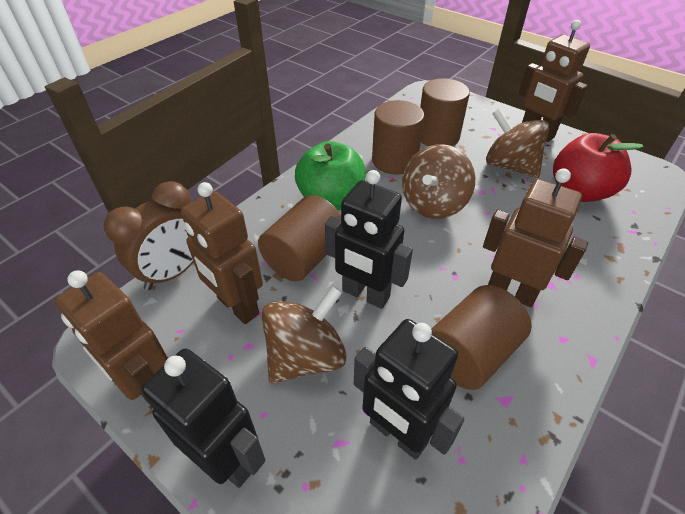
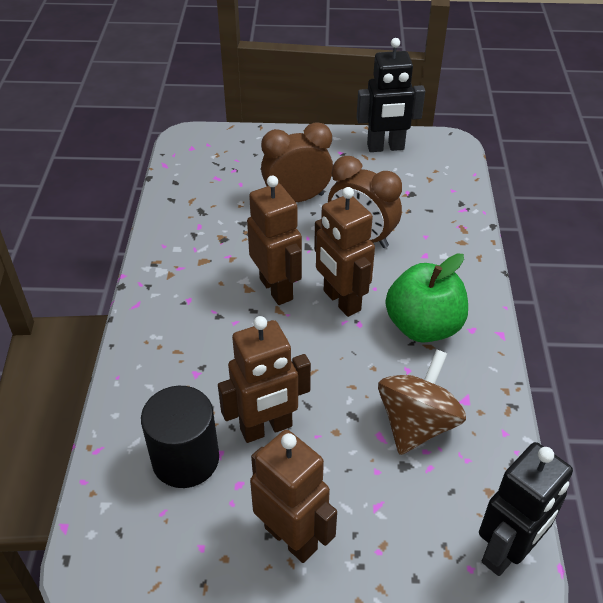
black cylinder: none = 0 -> [141,386,219,488] = 1
black robot: [142,348,266,488] [325,170,413,309] [354,319,464,460] = 3 -> [357,38,425,152] [479,442,573,576] = 2
brown clock: [104,181,193,290] = 1 -> [261,122,333,202] [328,156,402,248] = 2
brown cylinder: [258,195,341,282] [372,100,424,174] [420,78,470,146] [431,285,532,390] = 4 -> none = 0
brown spinning top: [262,285,346,384] [402,144,475,219] [486,108,549,178] = 3 -> [378,349,466,455] = 1
red apple: [553,133,644,202] = 1 -> none = 0

